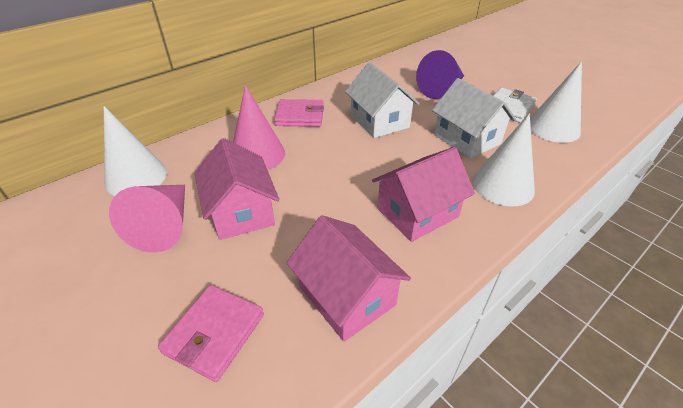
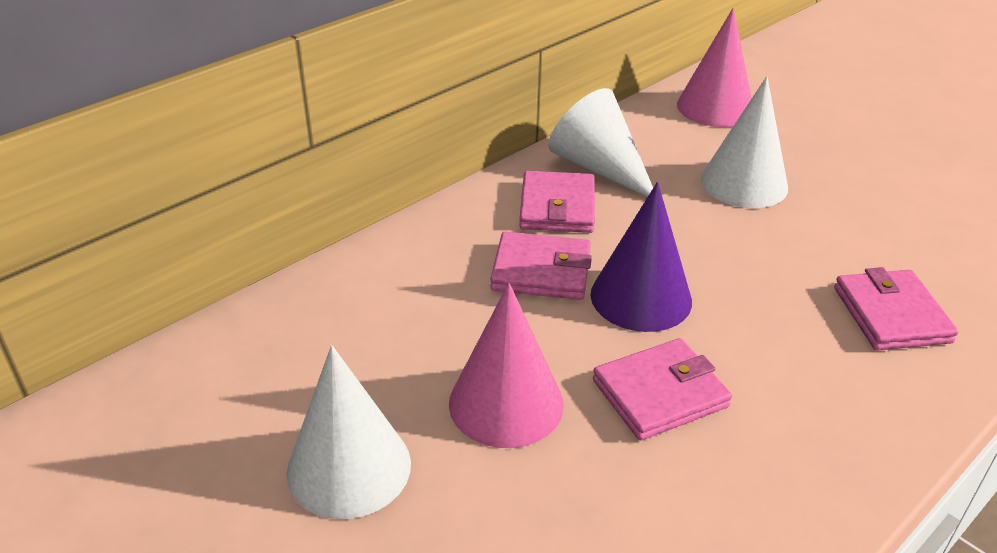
pink house: [194,138,279,240] [287,215,411,342] [372,147,475,242] = 3 -> none = 0
pink wallet: [158,285,264,382] [274,99,324,127] = 2 -> [490,232,592,300] [519,171,595,233] [593,338,732,440] [834,267,958,351] = 4
white house: [345,62,420,138] [432,78,516,159] = 2 -> none = 0
white wallet: [493,88,537,123] = 1 -> none = 0

